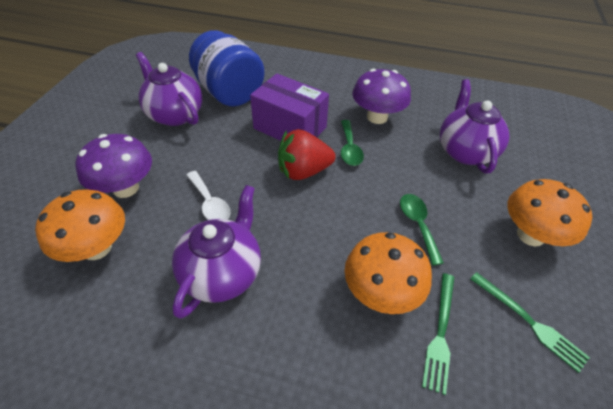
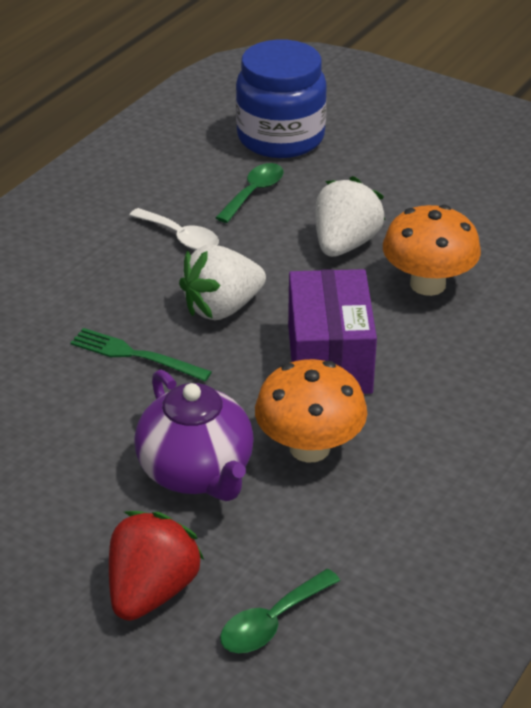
green fork: [422,273,454,395] [470,272,590,373] = 2 -> [70,328,212,381] = 1
orange mushroom: [35,189,125,262] [345,232,432,314] [507,179,592,246] = 3 -> [255,359,367,463] [383,205,481,296] = 2
purple mushroom: [75,134,152,198] [352,69,411,124] = 2 -> none = 0
purple teapot: [136,52,202,126] [172,185,261,319] [440,79,510,173] = 3 -> [134,370,254,501] = 1
white strawberry: none = 0 -> [179,245,266,320] [315,176,385,257] = 2

